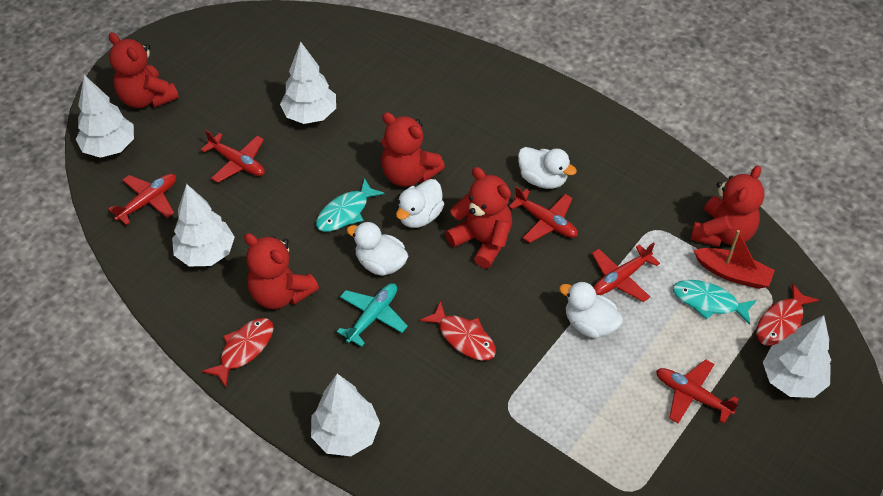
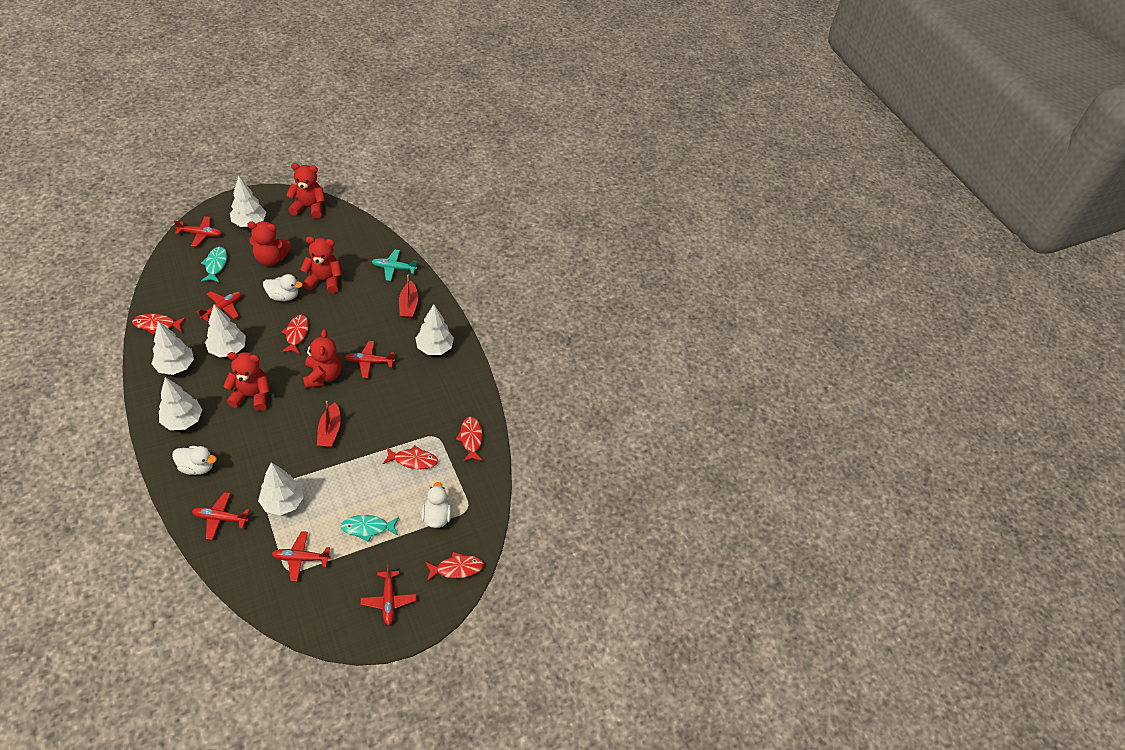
red boat: [693,230,775,289] = 1 -> [317,401,341,447] [399,275,418,318] = 2
red fish: [202,318,274,388] [420,301,496,360] [756,283,819,346] = 3 -> [132,314,186,335] [281,315,309,354] [383,445,438,469] [425,552,484,581] [456,417,483,462] = 5
red plane: [108,174,176,225] [201,130,265,183] [509,186,578,243] [592,242,660,302] [656,360,739,423] = 5 -> [174,216,222,247] [192,492,249,540] [196,291,241,322] [272,531,331,581] [345,341,395,378] [360,565,416,626] = 6
white duck: [347,222,408,276] [396,179,444,228] [518,147,577,189] [559,281,623,338] = 4 -> [172,446,217,475] [263,274,303,301] [421,482,452,528] = 3
white tree: [76,75,134,158] [172,184,235,266] [280,42,336,124] [311,374,380,456] [763,315,831,398] = 5 -> [151,321,194,375] [159,377,202,430] [205,304,246,357] [230,175,266,227] [258,462,304,515] [415,304,454,355] = 6

